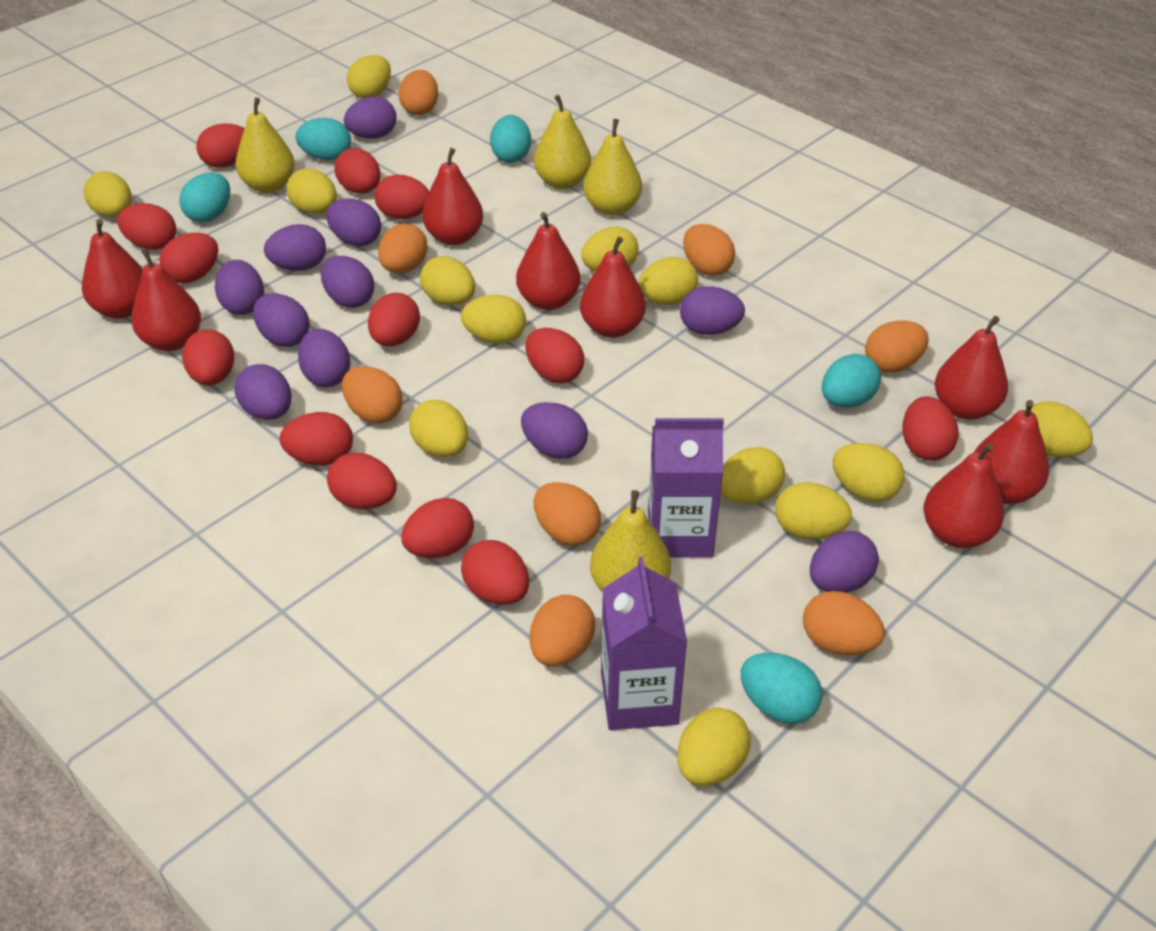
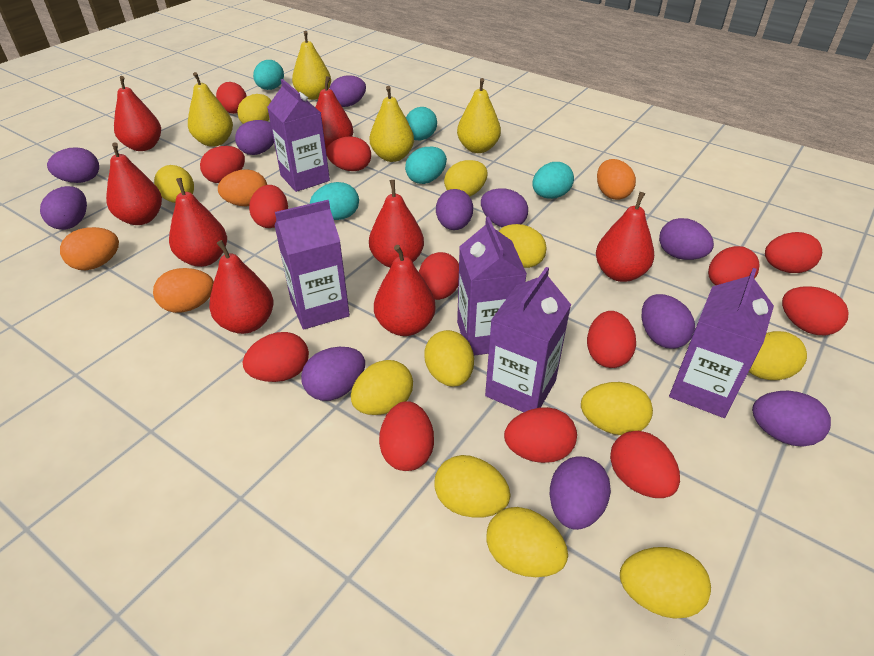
orange egg: [342,366,403,423] [378,224,428,273] [399,70,438,115] [530,595,595,666] [534,482,601,546] [683,224,735,276] [803,591,885,655] [865,321,929,373] = 8 -> [60,227,119,270] [153,268,214,313] [218,169,267,206] [597,159,636,200] = 4
purple carton: [601,557,687,730] [648,418,724,557] = 2 -> [267,79,330,192] [274,200,350,330] [457,217,527,356] [485,267,571,412] [669,268,774,418] = 5
yellow egg: [84,171,132,217] [286,169,337,214] [347,55,391,98] [409,400,468,457] [420,256,475,305] [461,295,526,344] [582,227,639,271] [638,257,698,305] [677,708,751,786] [721,447,785,504] [775,482,852,539] [832,443,905,502] [1031,401,1093,457] = 13 -> [154,165,194,203] [237,94,271,124] [351,360,413,415] [424,330,474,387] [435,455,510,518] [444,160,488,197] [486,507,568,577] [499,224,547,268] [581,382,653,435] [620,547,711,619] [749,331,807,380] = 11

